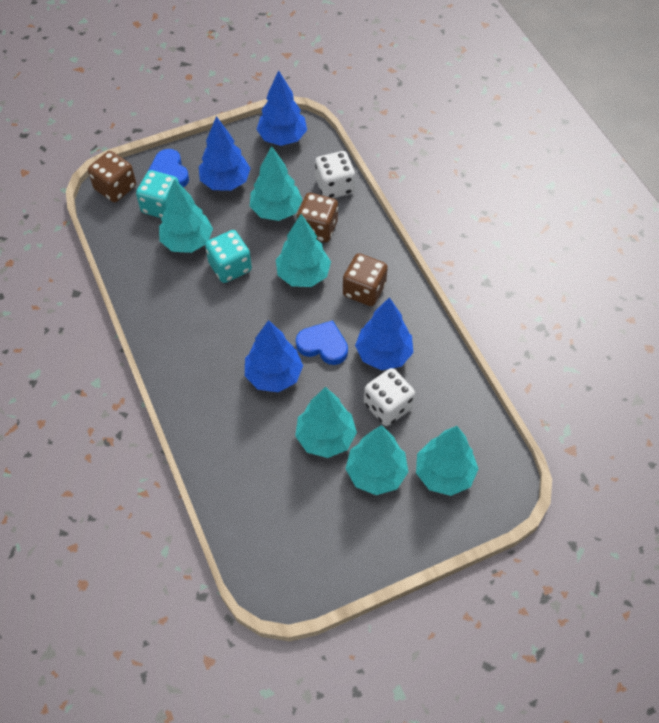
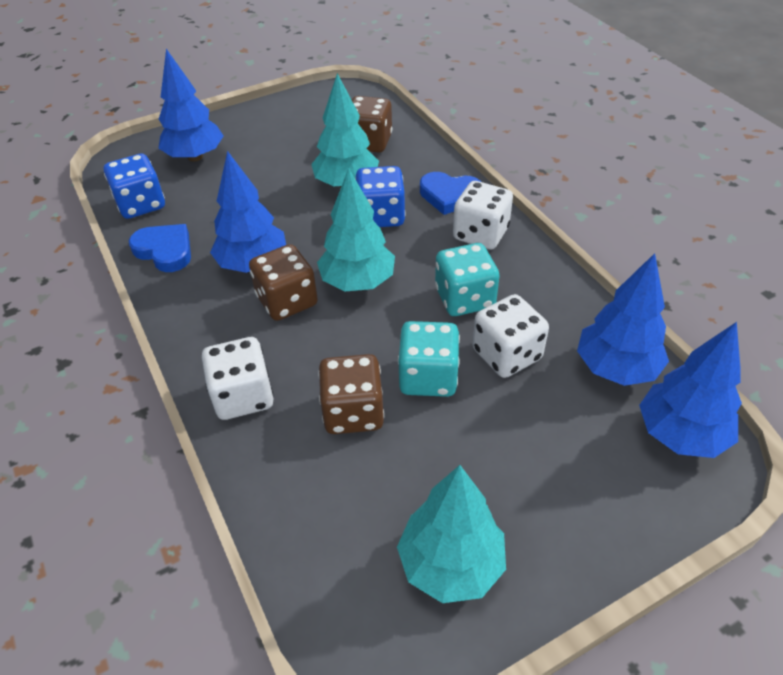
blue dice: none = 0 -> [104,154,165,219] [355,166,405,227] = 2
turquoise tree: [159,179,213,253] [250,146,303,221] [276,214,331,287] [295,387,357,458] [346,425,408,495] [416,426,478,496] = 6 -> [311,73,379,187] [317,168,395,291] [397,465,506,603] = 3
white dice: [315,151,355,198] [364,368,415,426] = 2 -> [202,337,274,420] [453,181,513,250] [473,294,549,378] = 3

